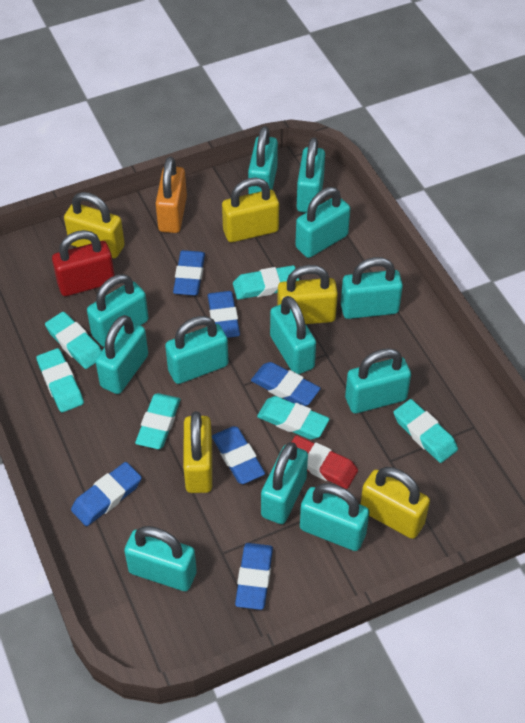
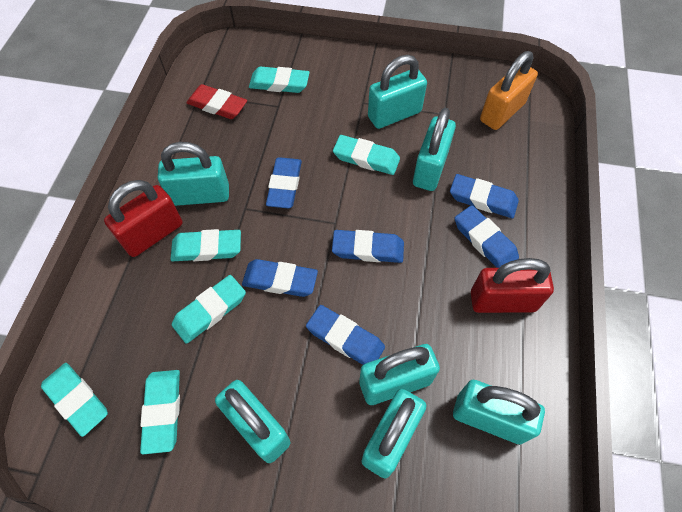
red padlock: [52,230,115,296] = 1 -> [104,180,182,257] [471,258,554,313] = 2
turquoise padlock: [87,274,148,347] [95,315,148,394] [124,526,197,591] [165,316,228,384] [248,126,278,194] [261,442,308,524] [270,296,316,374] [295,187,350,258] [297,137,325,213] [300,483,369,551] [341,257,403,319] [345,348,411,413] = 12 -> [158,142,229,206] [215,380,290,463] [359,344,440,405] [362,389,427,478] [368,55,427,129] [413,108,456,191] [453,380,545,444] = 7
yellow padlock: [64,192,125,258] [183,411,212,493] [222,178,279,242] [277,265,338,324] [360,467,430,539] = 5 -> none = 0

